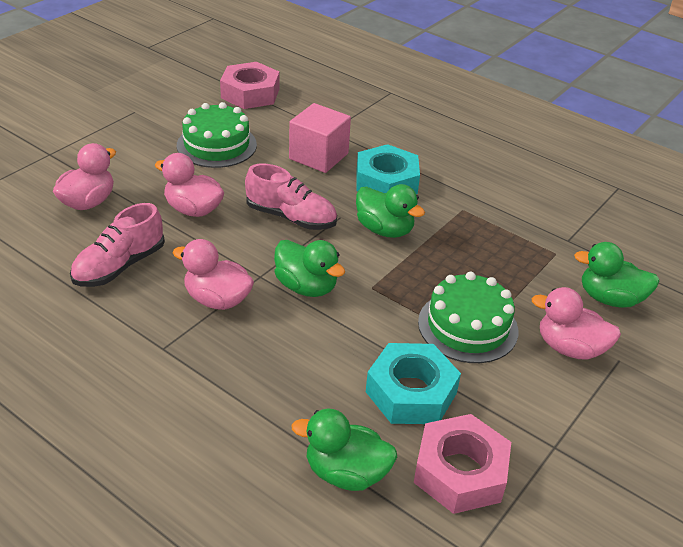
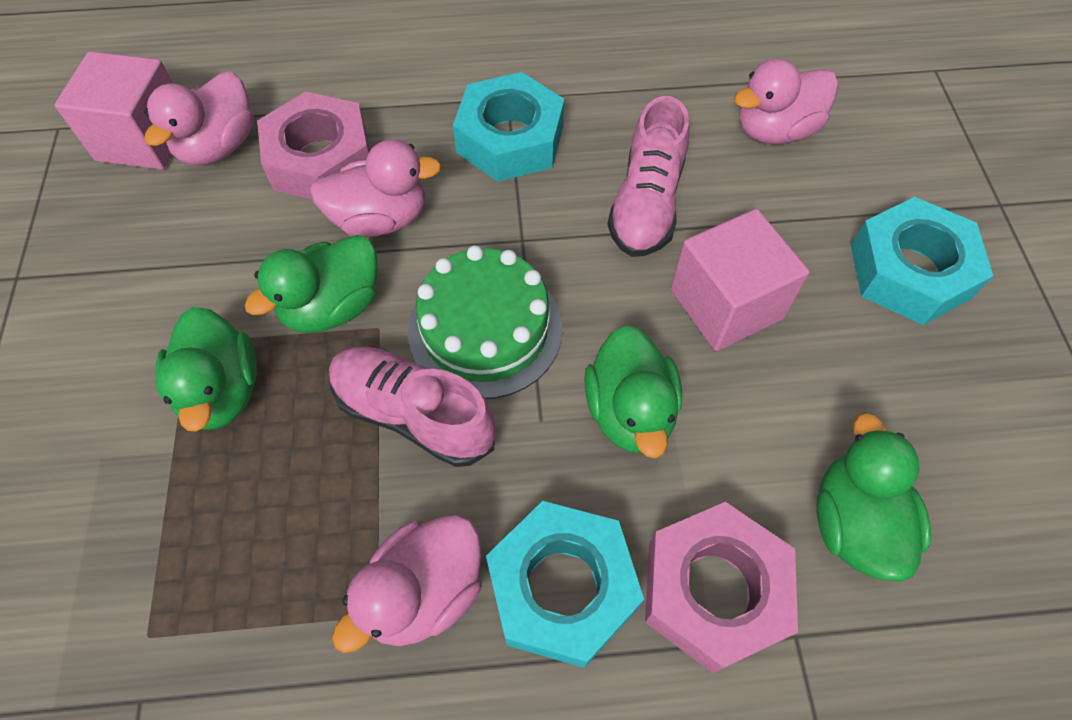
green cake: [177,102,257,168] [418,272,518,363] = 2 -> [408,245,562,399] = 1
pink cube: [289,103,351,173] = 1 -> [55,51,173,170] [671,209,810,351] = 2
turquoise nut: [356,144,420,194] [366,343,461,424] = 2 -> [453,72,564,182] [486,501,644,668] [851,197,993,325] = 3

